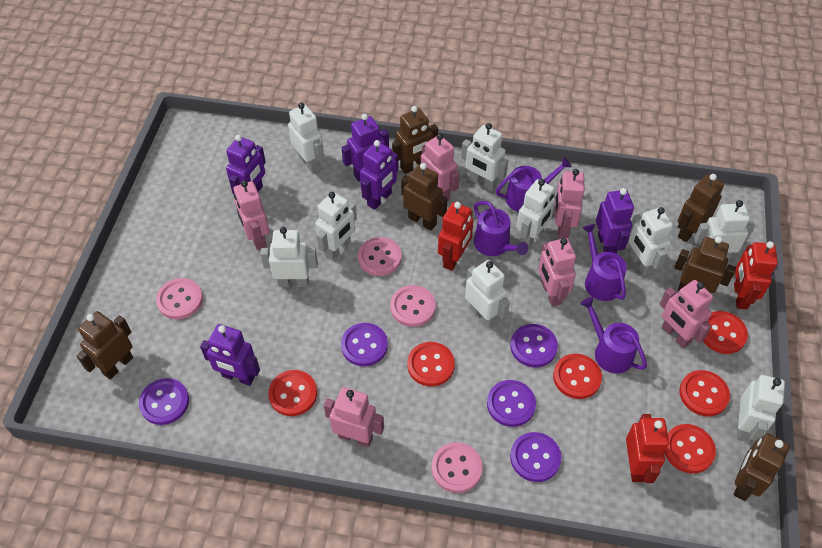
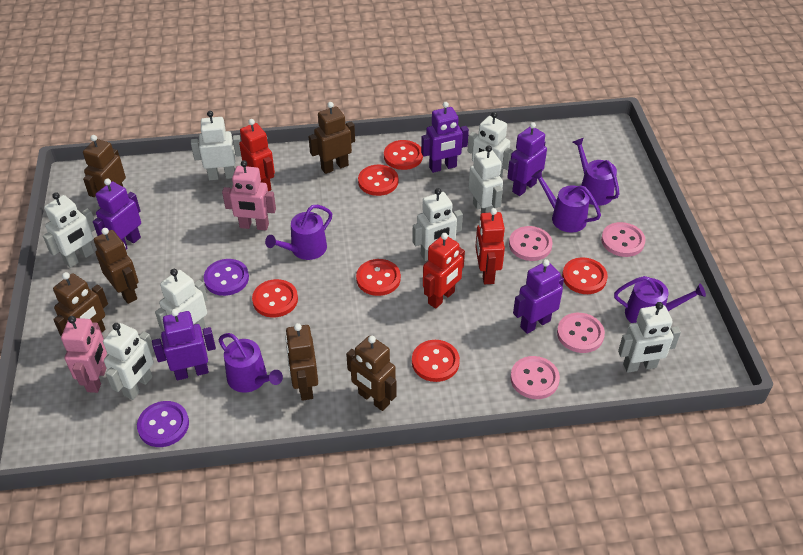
pink robot: [234,180,269,250] [324,387,384,447] [421,134,460,200] [538,238,576,306] [555,169,585,238] [660,280,713,348] = 6 -> [61,316,107,393] [222,160,276,231] = 2
purple button: [139,378,189,425] [341,323,388,366] [487,380,536,427] [510,324,558,367] [510,432,561,482] = 5 -> [137,401,189,447] [204,259,249,296] = 2
purple watering can: [474,201,529,256] [496,157,572,212] [580,297,647,374] [582,224,627,301] = 4 -> [219,333,283,393] [265,205,332,260] [532,169,601,232] [573,138,619,206] [614,276,706,323] = 5
white robot: [260,227,318,287] [288,102,324,173] [315,192,357,260] [461,123,508,191] [465,260,510,328] [516,179,555,247] [628,207,673,276] [694,200,755,261] [737,375,785,442] = 9 -> [43,192,95,268] [103,323,154,400] [155,269,208,331] [191,111,241,180] [412,188,463,261] [468,112,513,179] [469,145,503,213] [618,302,681,373] = 8

